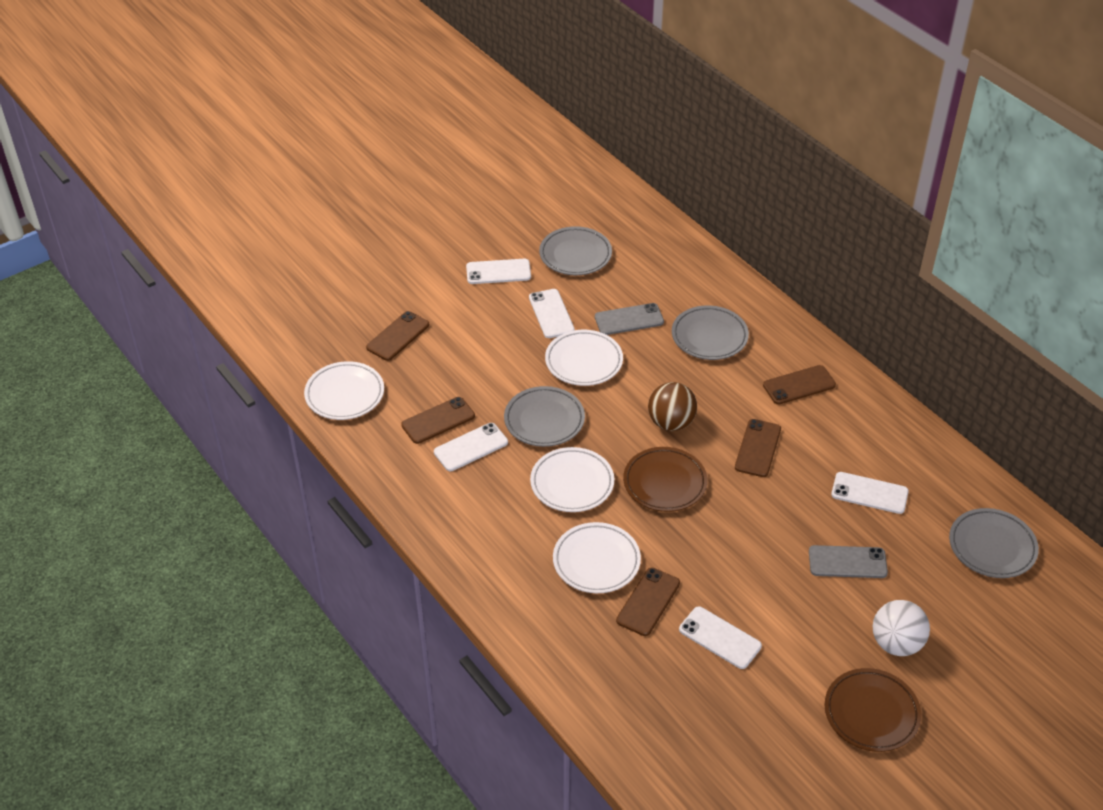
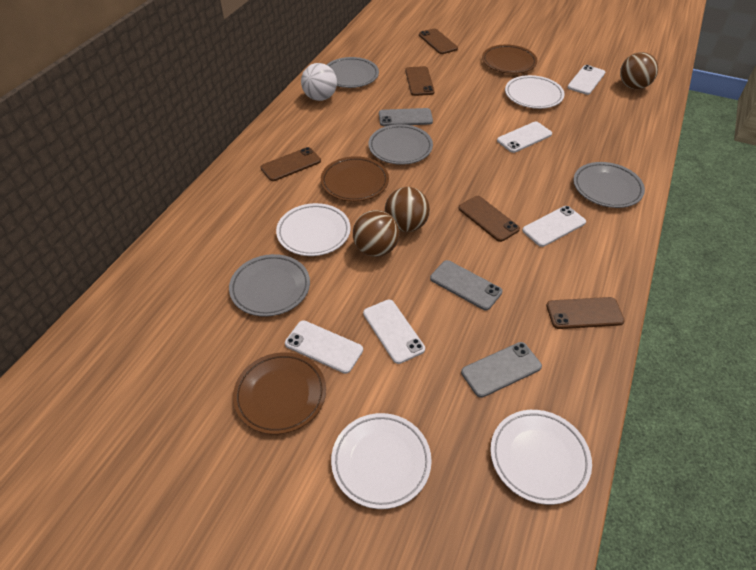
brown ball: [648,382,697,431] = 1 -> [353,210,399,257] [385,187,430,232] [620,52,658,89] = 3
brown plate: [623,447,708,512] [825,668,921,752] = 2 -> [233,352,326,434] [321,156,389,202] [482,44,537,74] = 3
grey phone: [595,303,664,335] [809,545,888,578] = 2 -> [379,108,433,126] [430,260,503,310] [461,342,542,398] = 3

